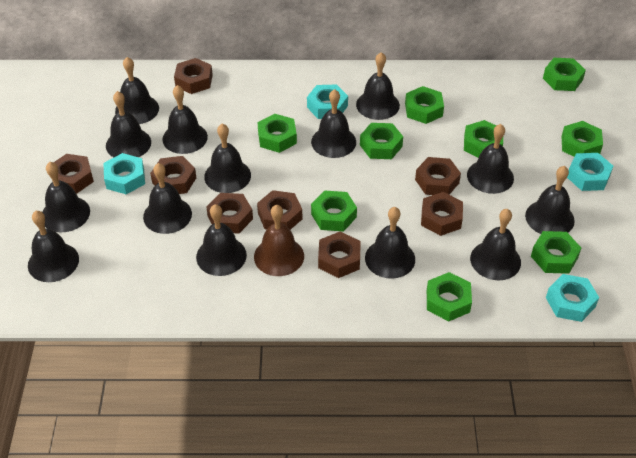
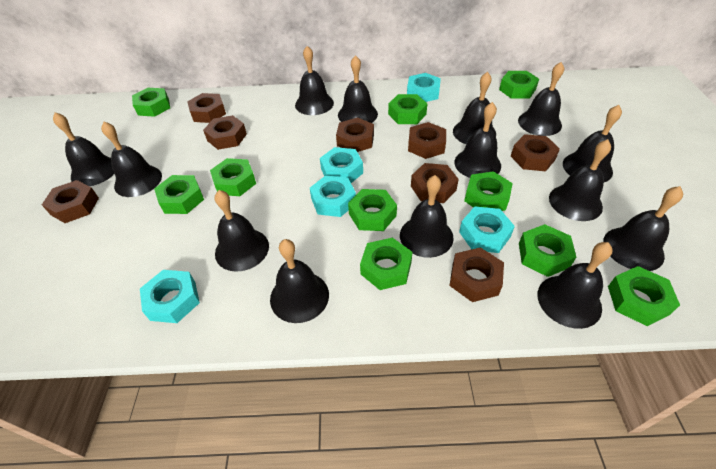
brown bell: [254,205,304,276] = 1 -> none = 0
green nut: [257,114,297,153] [311,190,357,232] [360,123,403,159] [405,86,444,124] [427,272,472,321] [464,120,503,158] [531,231,581,274] [543,58,586,91] [561,121,603,157] = 9 -> [132,88,170,117] [154,175,204,214] [210,158,256,196] [348,189,397,231] [360,237,413,290] [388,94,427,124] [464,171,513,211] [499,71,539,99] [519,224,576,277] [608,266,680,326] = 10
turquoise nut: [103,153,145,194] [307,85,348,119] [546,274,599,322] [567,153,613,191] = 4 -> [140,270,200,323] [310,175,356,217] [320,147,363,183] [407,73,441,102] [459,206,515,253] = 5

